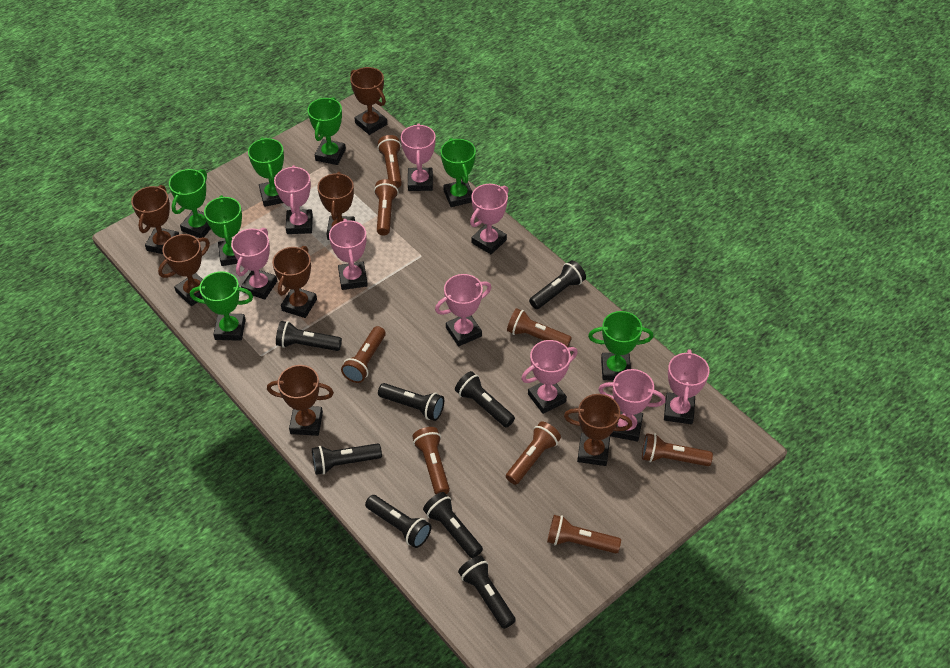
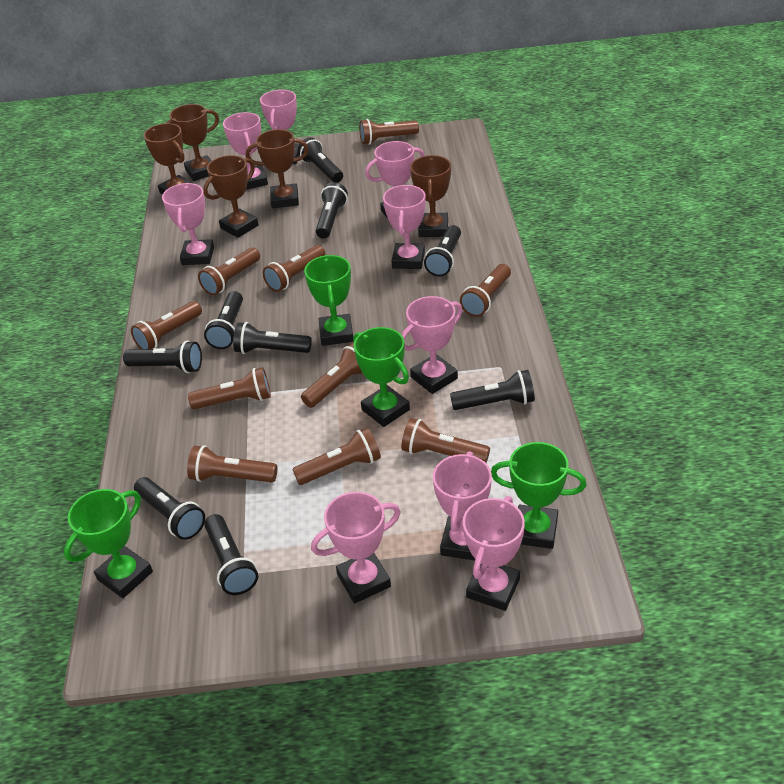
black flashlight: [276,321,342,351] [312,443,382,475] [365,495,431,548] [378,383,444,421] [423,492,483,558] [455,371,515,428] [458,556,516,629] [529,260,586,309] = 8 -> [123,341,202,373] [134,477,205,540] [204,291,243,349] [204,514,258,595] [233,322,312,354] [298,137,343,183] [316,182,348,238] [424,225,461,276] [450,370,535,410] = 9
brown flashlight: [341,326,386,383] [374,179,399,235] [377,135,402,188] [412,427,450,494] [506,422,561,485] [507,308,572,348] [547,515,621,554] [642,433,713,466] = 8 -> [131,301,202,349] [187,445,277,482] [188,367,271,409] [198,247,260,295] [263,245,325,292] [292,428,381,485] [301,342,363,408] [359,119,419,145] [401,418,490,463] [460,264,511,317] = 10
brown trophy: [131,185,179,254] [158,234,210,306] [267,365,334,436] [272,246,317,318] [317,172,355,240] [350,67,387,135] [564,394,632,466] = 7 -> [144,123,194,195] [166,104,219,181] [203,155,259,238] [246,129,309,208] [410,155,451,237] = 5
green trophy: [169,169,211,238] [190,271,253,341] [204,195,242,266] [248,137,284,207] [308,97,346,165] [441,138,476,207] [588,311,653,380] = 7 -> [64,489,153,598] [304,255,353,346] [353,327,410,427] [491,442,586,549] = 4

